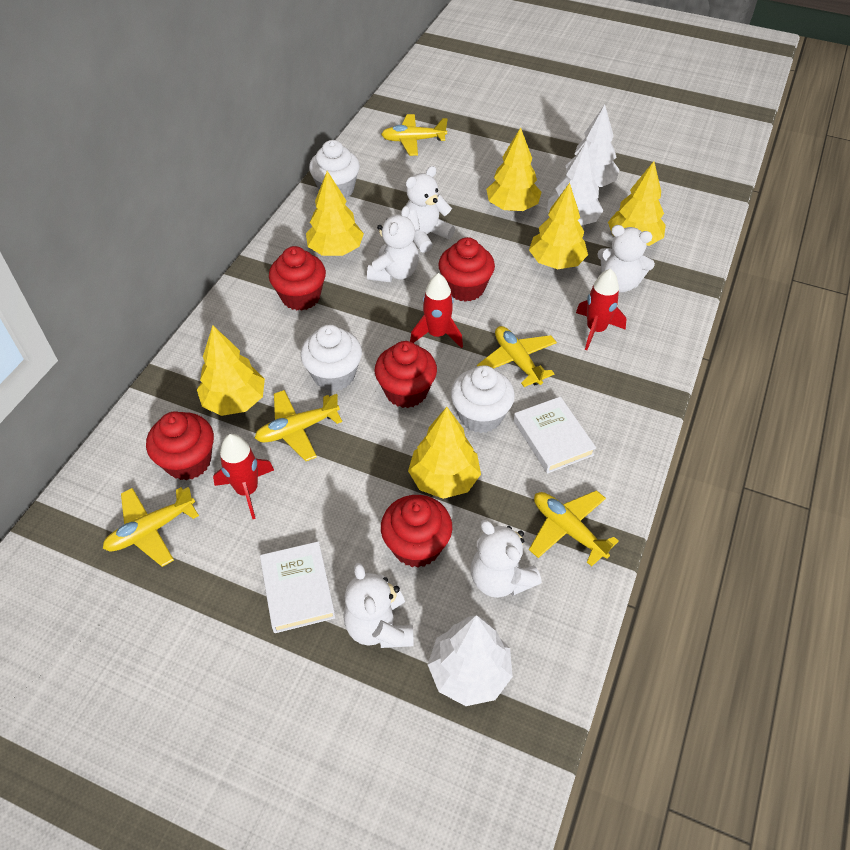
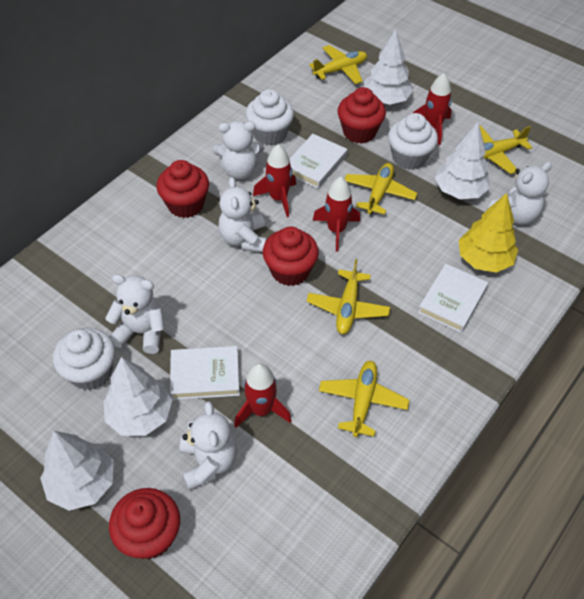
red cupcake: [146,411,214,480] [269,246,326,311] [375,341,437,408] [381,495,452,568] [438,237,495,302] = 5 -> [109,488,180,559] [157,160,209,218] [263,227,319,286] [337,87,386,143] = 4
red rocket: [213,434,274,519] [410,273,463,348] [576,268,626,350] = 3 -> [234,363,292,428] [253,144,296,217] [313,177,360,251] [413,73,452,145] = 4
white book: [260,541,336,633] [513,396,596,474] = 2 -> [170,346,240,400] [290,134,347,189] [418,263,488,333] = 3
white tree: [428,615,513,706] [547,141,604,226] [565,105,620,187] = 3 -> [40,431,114,511] [104,357,172,436] [364,29,413,105] [435,122,490,199] = 4
yellow tree: [197,325,265,416] [306,171,364,256] [408,407,481,499] [486,127,542,211] [529,183,588,269] [608,161,666,246] = 6 -> [459,193,518,273] = 1

